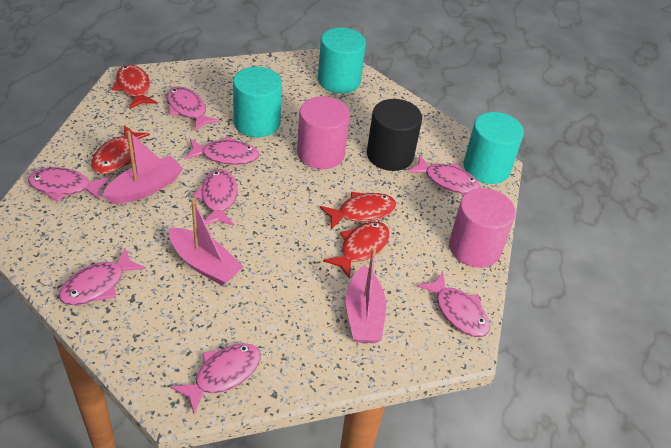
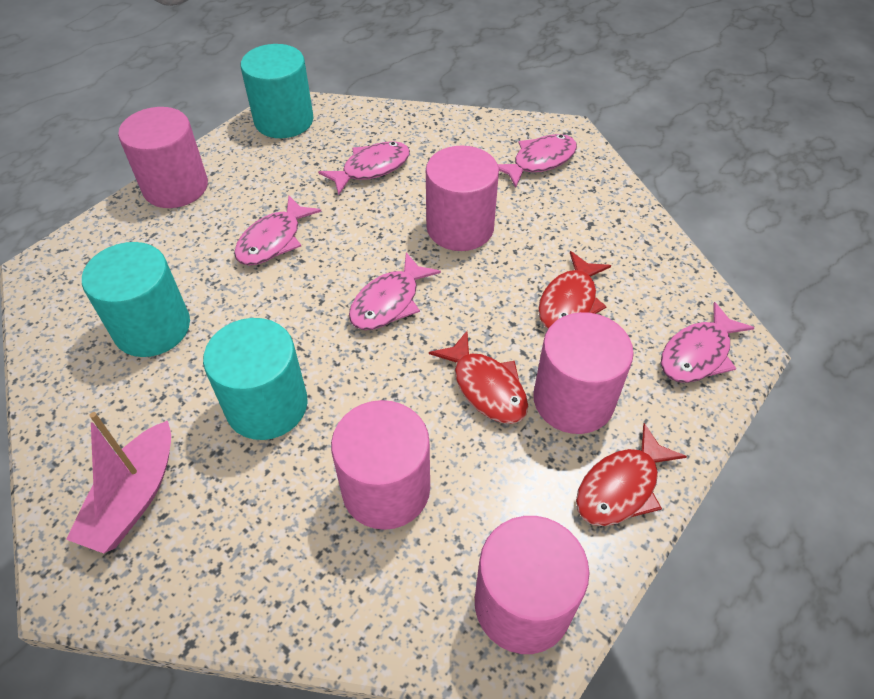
black cylinder: [367,99,422,171] = 1 -> none = 0
pink boat: [102,131,183,204] [169,198,243,286] [346,248,386,343] = 3 -> [66,412,171,553] = 1
pink cylinder: [297,96,350,169] [449,188,516,268] = 2 -> [118,107,208,208] [331,400,430,530] [426,145,499,251] [475,516,589,654] [533,312,634,434] = 5
pink fish: [28,167,110,202] [59,248,146,305] [167,87,220,131] [171,343,261,414] [184,136,259,165] [193,169,238,226] [407,155,480,194] [417,272,490,337] = 8 -> [234,196,322,266] [318,141,410,195] [349,253,441,330] [498,134,577,188] [661,302,754,383] = 5
red fish: [91,125,150,174] [112,65,158,109] [320,192,396,229] [323,222,390,279] = 4 -> [429,331,528,424] [538,251,611,329] [576,423,687,526] = 3

